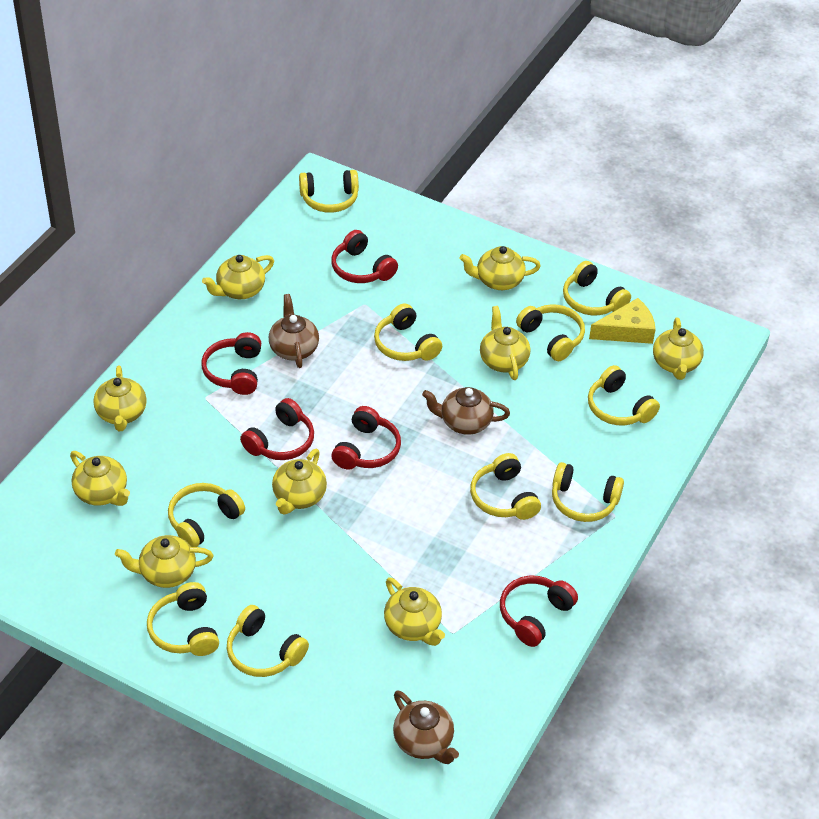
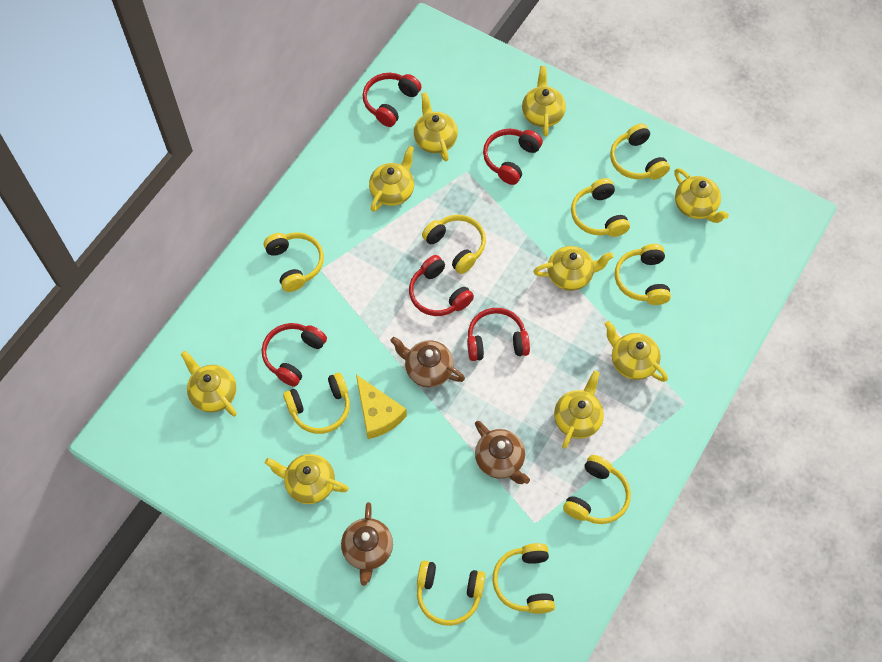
yellow headphones: [147,582,219,656] [168,483,245,547] [227,605,309,677] [299,170,359,213] [374,303,442,361] [470,453,541,520] [516,304,585,361] [552,462,624,522] [563,261,631,315] [588,365,660,426] = 10 -> [264,233,324,292] [283,373,350,434] [417,560,486,626] [422,215,486,274] [492,543,555,614] [563,455,631,524] [571,178,630,237] [610,123,670,180] [615,244,671,305] = 9

